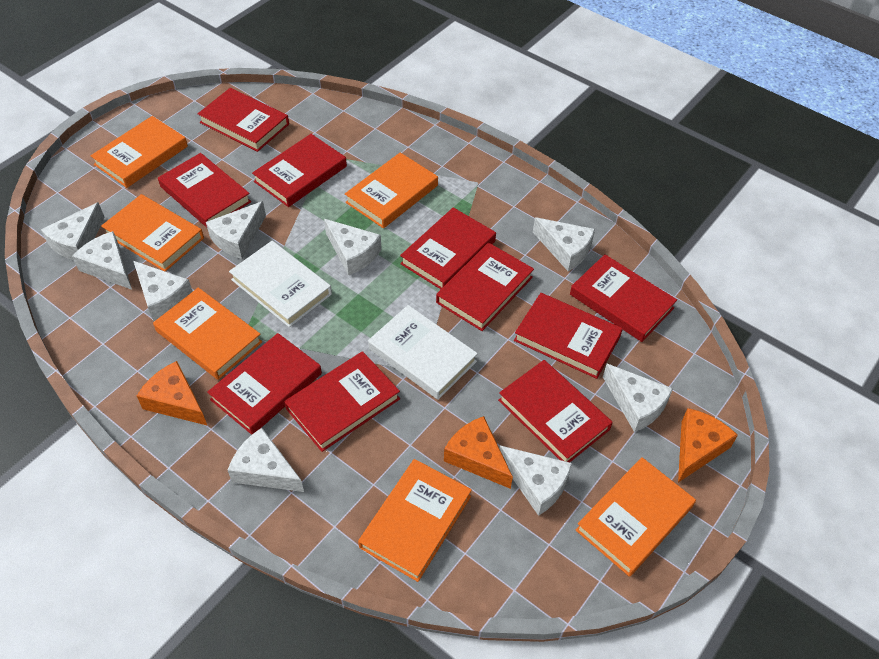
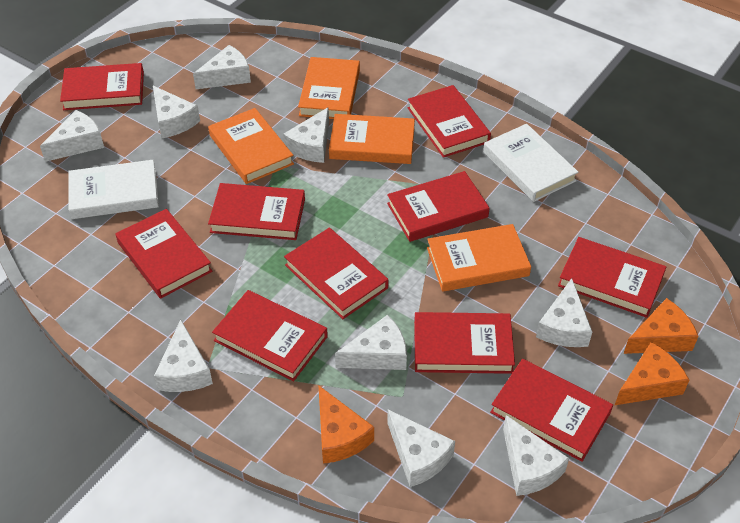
orange book: [91,116,188,188] [101,194,204,272] [153,288,262,380] [345,153,438,228] [358,459,472,582] [576,457,696,577] = 6 -> [208,108,294,184] [298,57,360,119] [329,114,415,164] [427,224,531,292] = 4

